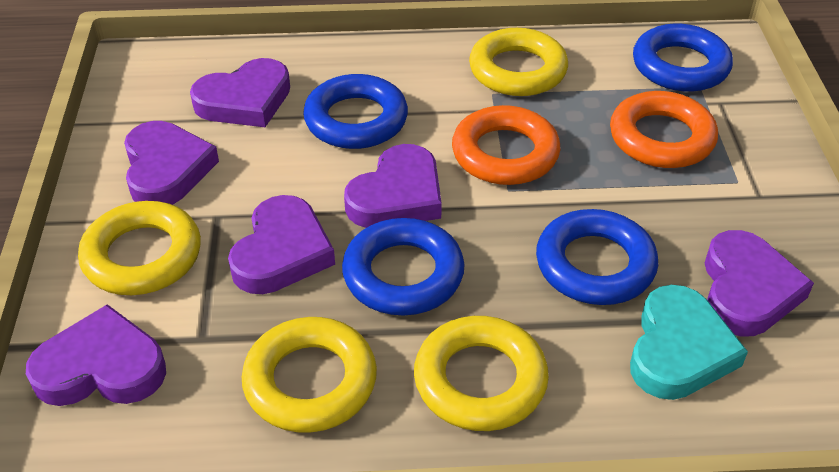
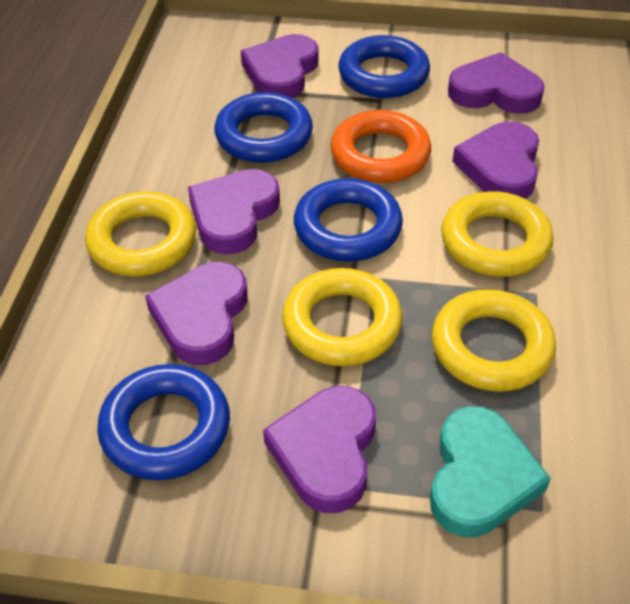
orange ring: [452,105,560,185] [610,91,718,168] = 2 -> [330,110,431,183] = 1

